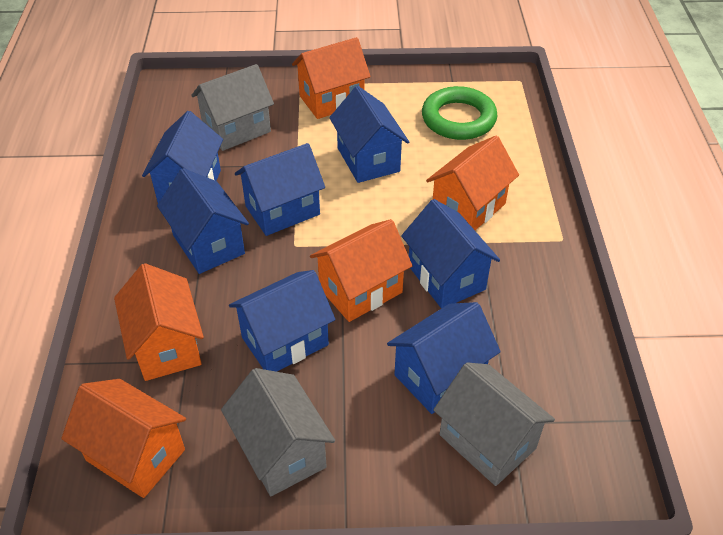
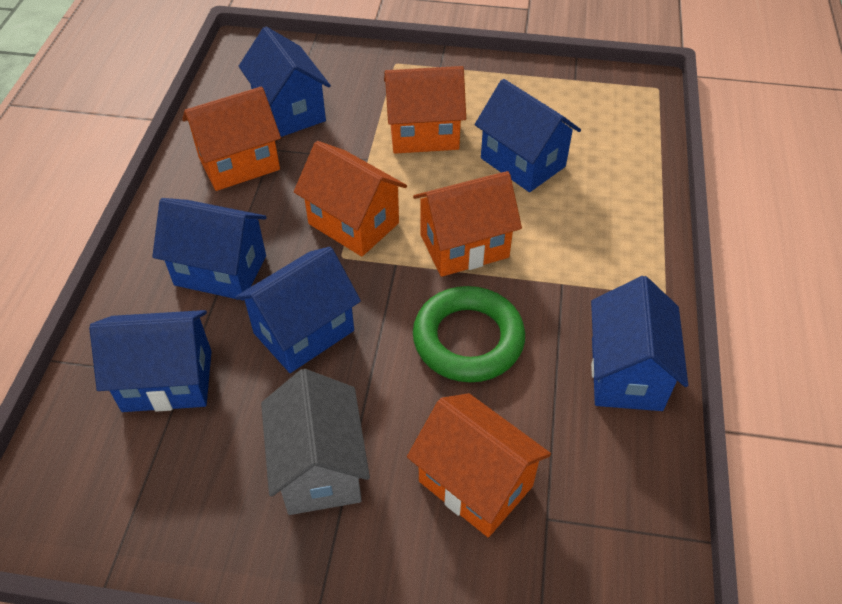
blue house: [142,111,223,203] [157,168,249,274] [229,270,335,372] [235,143,325,236] [329,86,409,183] [387,302,501,414] [401,199,500,308] = 7 -> [89,310,212,412] [152,198,267,300] [235,247,361,373] [239,27,331,137] [475,79,581,192] [591,276,688,411] = 6
grey house: [191,64,274,151] [221,368,335,496] [433,362,555,486] = 3 -> [261,369,370,515] = 1

